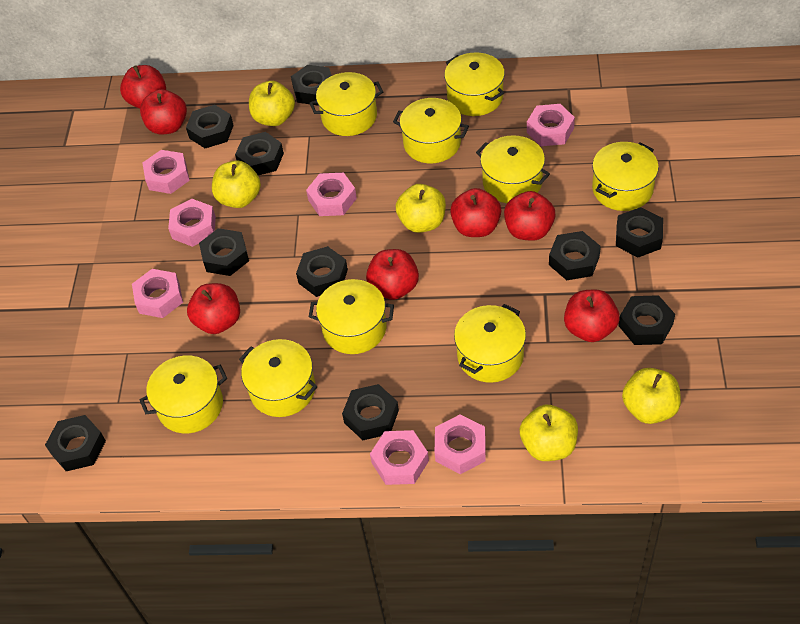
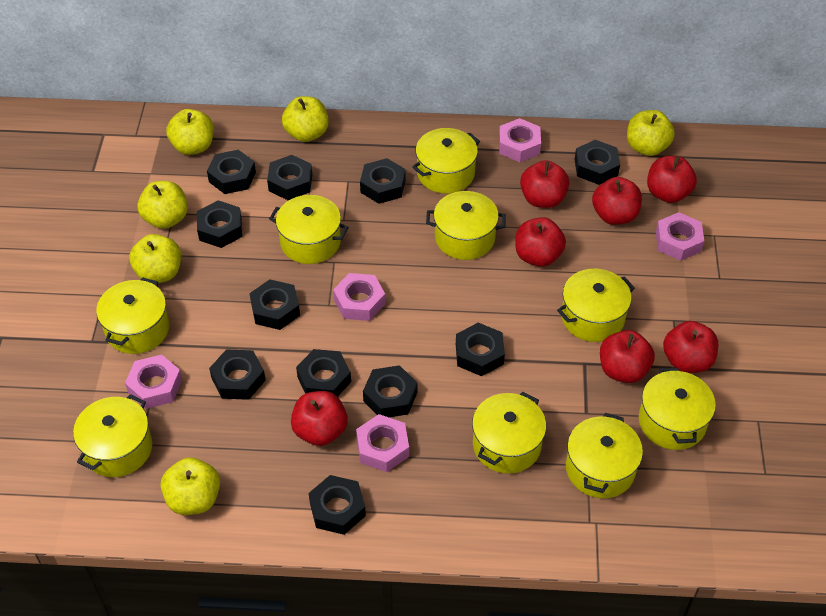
black nut: [45,415,106,471] [186,105,234,148] [199,228,249,276] [235,132,284,175] [291,65,332,106] [296,246,348,297] [342,384,399,440] [549,231,601,280] [616,207,663,257] [619,295,675,345] = 10 -> [197,200,243,248] [207,150,256,194] [209,349,266,400] [249,279,300,330] [267,155,312,200] [296,349,351,397] [309,475,366,535] [360,158,406,204] [363,365,417,417] [456,323,505,376] [575,140,620,185] = 11
pink nut: [132,269,183,318] [142,150,190,194] [168,199,216,247] [306,173,357,216] [370,430,429,485] [435,415,486,474] [527,104,575,146] = 7 -> [125,354,182,409] [333,273,385,321] [356,414,409,472] [499,118,541,162] [656,212,704,261] = 5
yellow apple: [212,160,261,208] [249,81,295,126] [396,184,446,233] [519,405,578,461] [622,368,681,424] = 5 -> [129,234,181,283] [137,181,188,229] [160,457,220,515] [166,109,214,155] [282,96,329,142] [627,110,675,156] = 6

